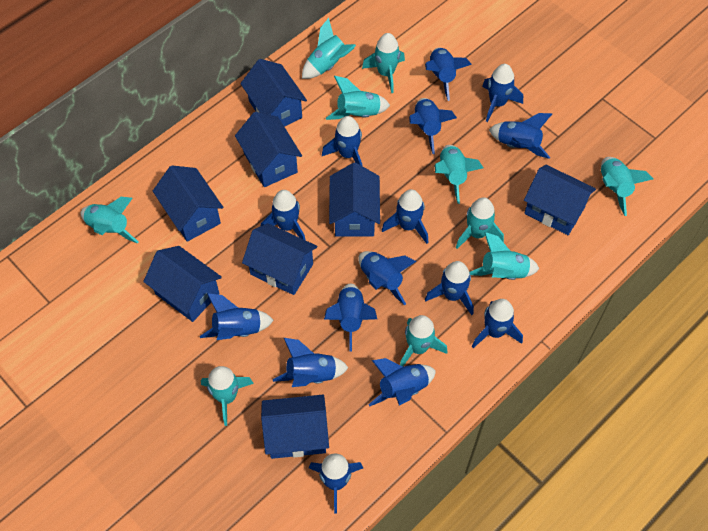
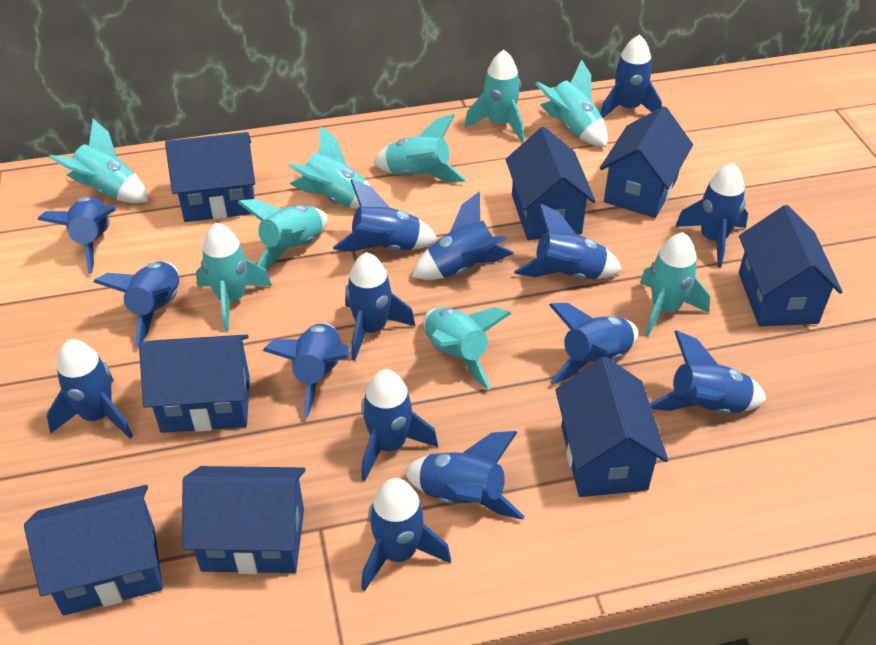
turquoise rocket: [80,197,139,244] [201,366,254,426] [302,18,356,79] [326,76,390,120] [362,33,405,93] [400,315,448,367] [434,145,484,204] [455,197,504,249] [469,232,539,280] [601,157,653,216] = 10 -> [49,119,149,203] [196,223,272,331] [237,199,328,269] [288,126,370,209] [373,113,466,182] [423,307,512,390] [464,50,524,142] [535,59,608,147] [640,232,710,336] = 9

